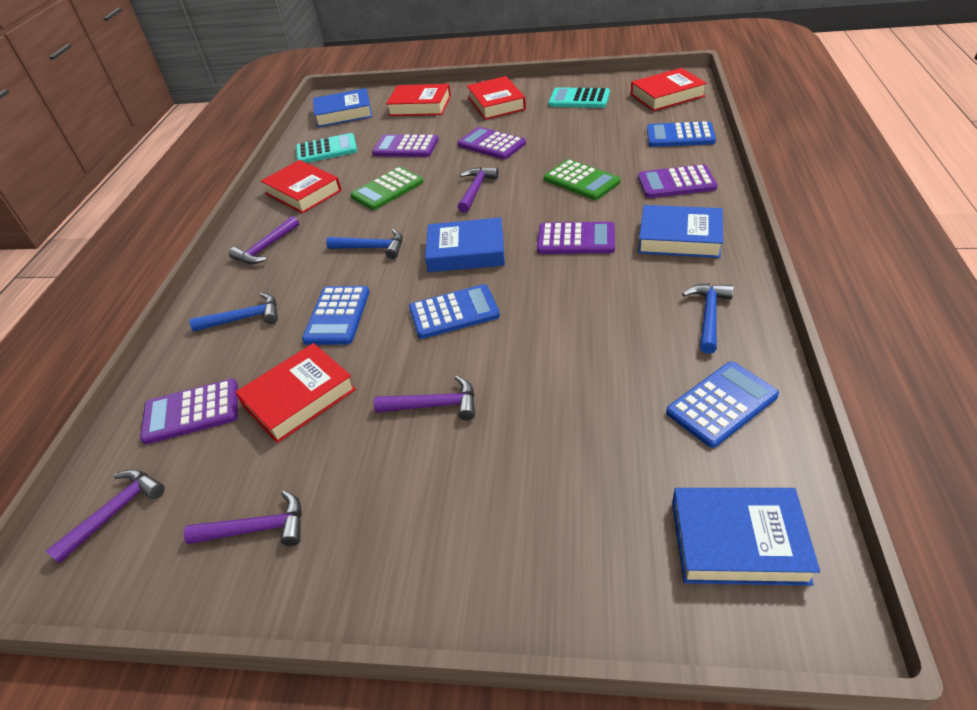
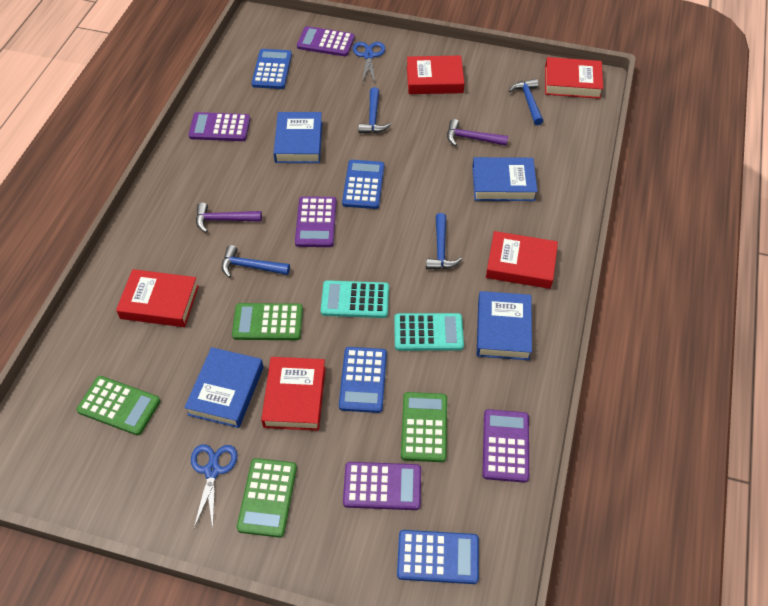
blue hammer: [189,293,278,332] [326,229,403,259] [682,283,734,354] = 3 -> [222,245,290,278] [358,87,391,133] [426,213,462,269] [509,79,543,125] = 4
blue scissors: none = 0 -> [191,444,238,529] [353,42,385,83] = 2
green calculator: [350,167,424,210] [544,159,620,200] = 2 -> [76,376,160,436] [232,303,303,340] [237,458,297,538] [401,392,447,462] = 4
purple hammer: [46,469,165,564] [184,491,302,546] [229,216,299,264] [374,376,475,420] [458,167,499,213] = 5 -> [196,202,262,233] [447,119,508,146] = 2

